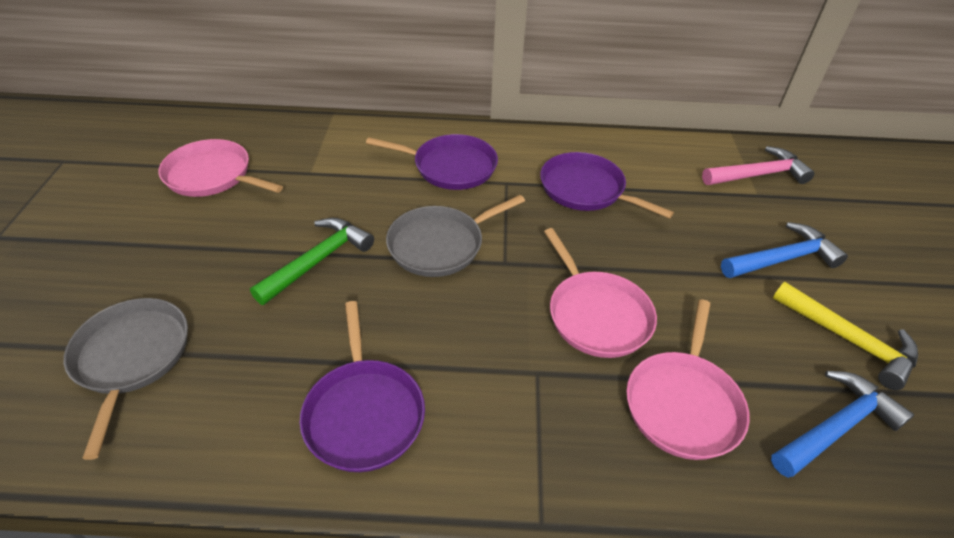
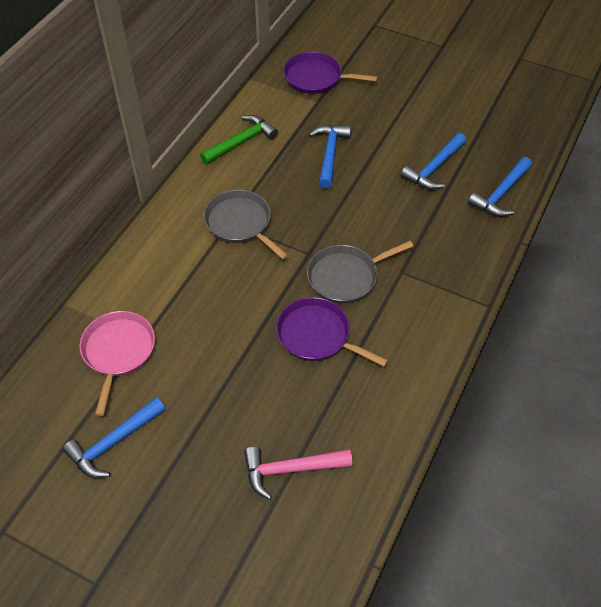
blue hammer: [721,222,848,278] [771,371,914,478] = 2 -> [63,397,165,478] [309,125,351,188] [401,133,466,190] [468,157,532,217] = 4
pink pan: [158,139,283,197] [544,228,657,358] [626,299,750,460] = 3 -> [79,311,155,416] = 1
purple pan: [300,301,425,472] [366,134,498,190] [540,152,674,219] = 3 -> [276,297,388,367] [284,52,377,94] = 2
yellow hammer: [773,282,918,390] = 1 -> none = 0

